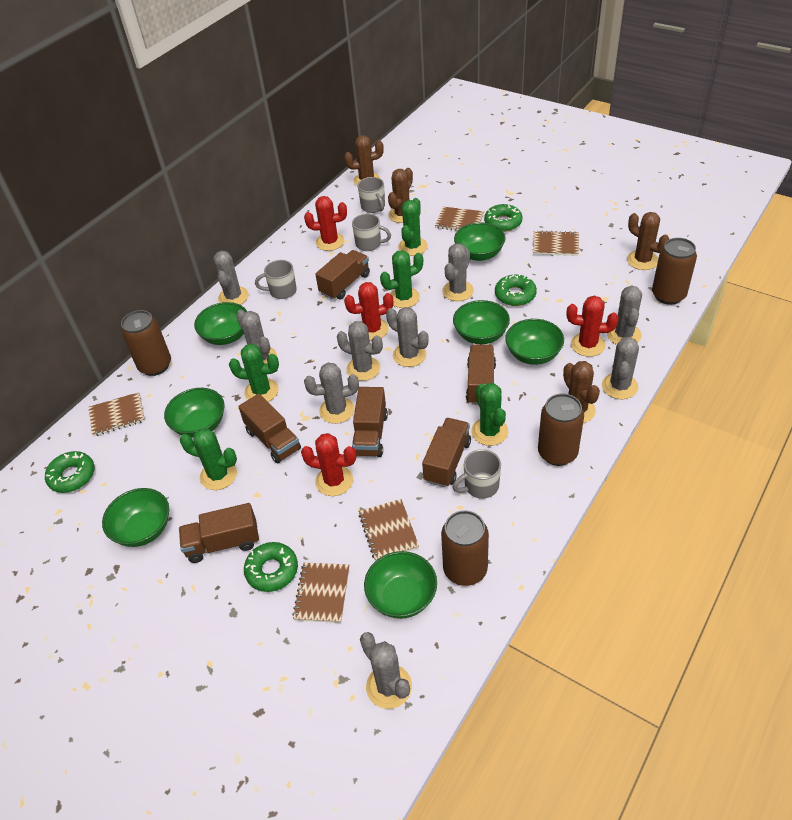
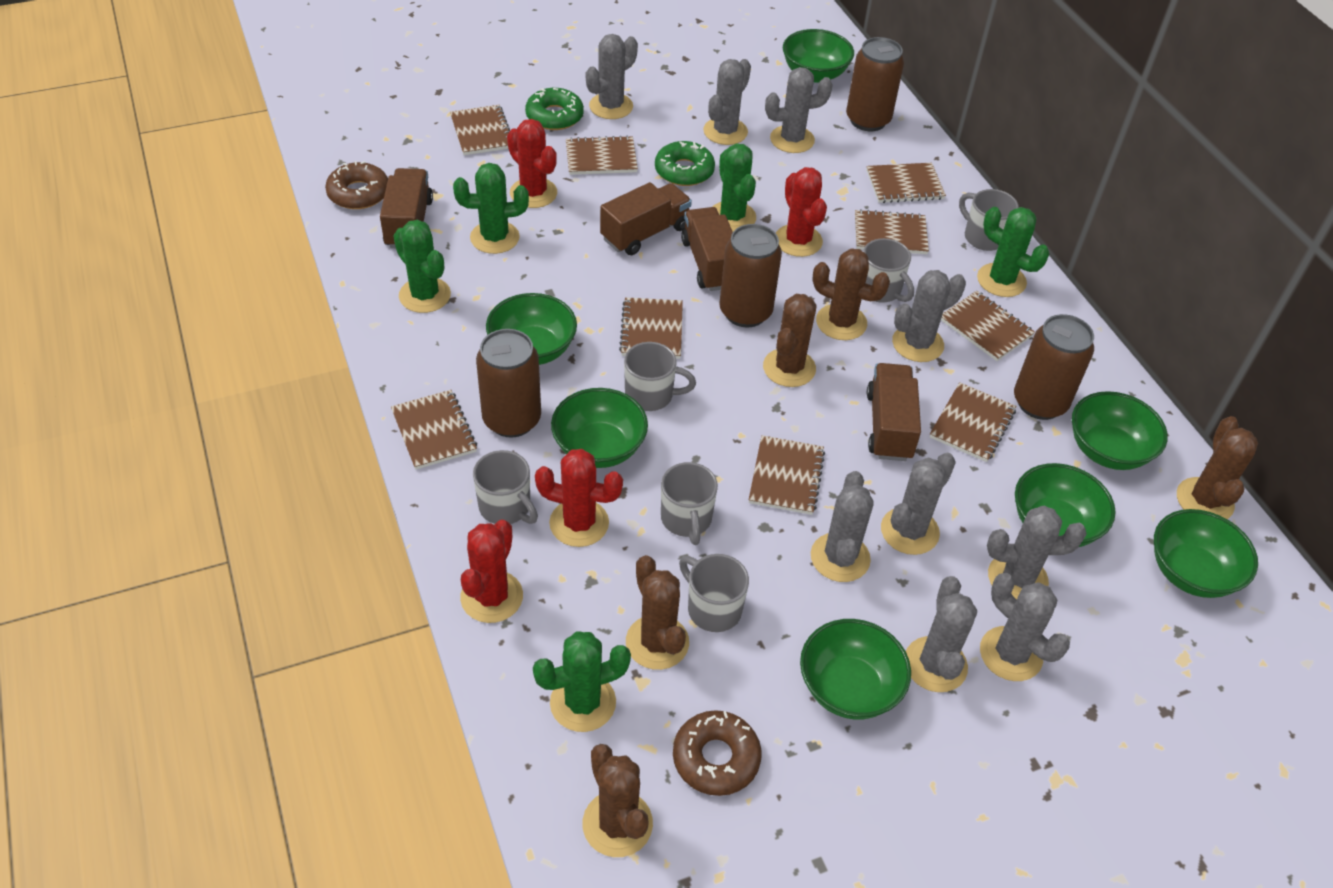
brown cactus: [344,135,384,186] [388,168,413,223] [563,361,600,423] [627,212,669,270] = 4 -> [583,744,653,857] [626,555,689,670] [763,294,817,387] [812,248,890,340] [1177,416,1258,519] = 5
brown donut: none = 0 -> [325,161,388,209] [673,710,762,796] = 2
brown notebook: [88,392,145,436] [292,562,349,623] [359,499,419,561] [435,207,484,231] [533,230,579,256] = 5 -> [391,390,477,470] [450,105,510,155] [566,136,638,175] [619,297,683,359] [749,435,825,515] [855,209,929,254] [866,163,946,203] [930,382,1017,462] [941,291,1035,361] = 9
brown truck: [179,503,259,563] [238,394,301,463] [315,250,370,300] [352,387,388,457] [422,418,471,487] [466,344,496,405] = 6 -> [380,168,433,248] [600,182,692,255] [681,207,733,291] [867,363,921,461] = 4
green donut: [45,451,95,493] [244,542,298,592] [484,204,522,232] [495,274,537,306] = 4 -> [525,88,584,130] [655,141,715,186] = 2
grey mug: [255,260,297,299] [352,213,391,251] [358,177,385,213] [453,449,501,499] = 4 -> [473,450,538,524] [624,342,696,411] [661,462,718,545] [679,554,749,632] [863,238,914,302] [959,189,1019,251] = 6

